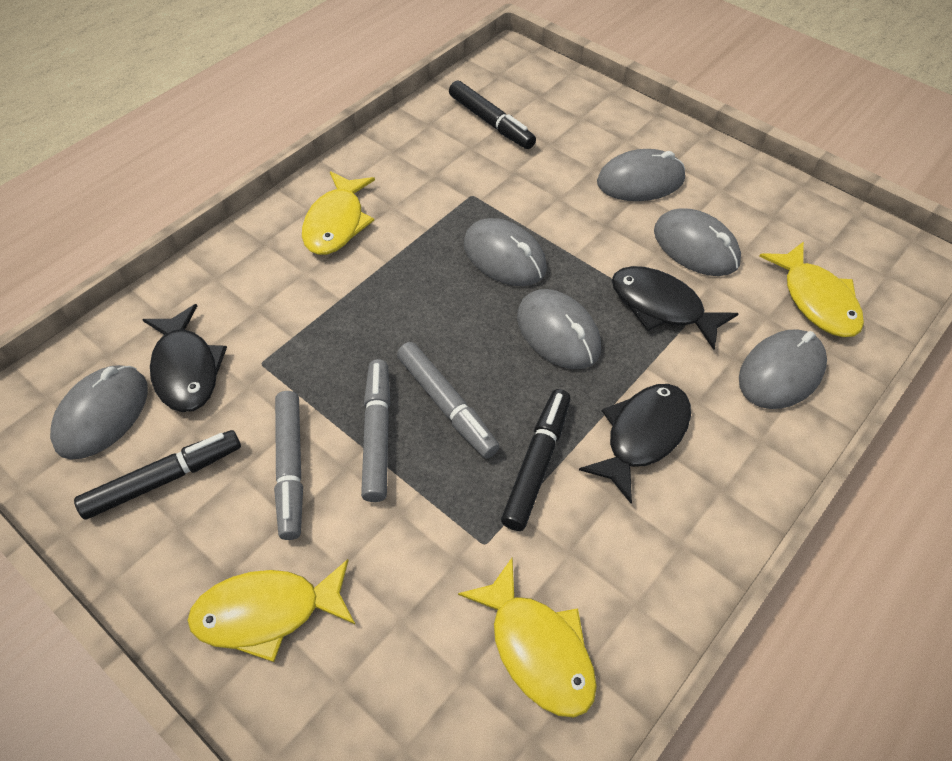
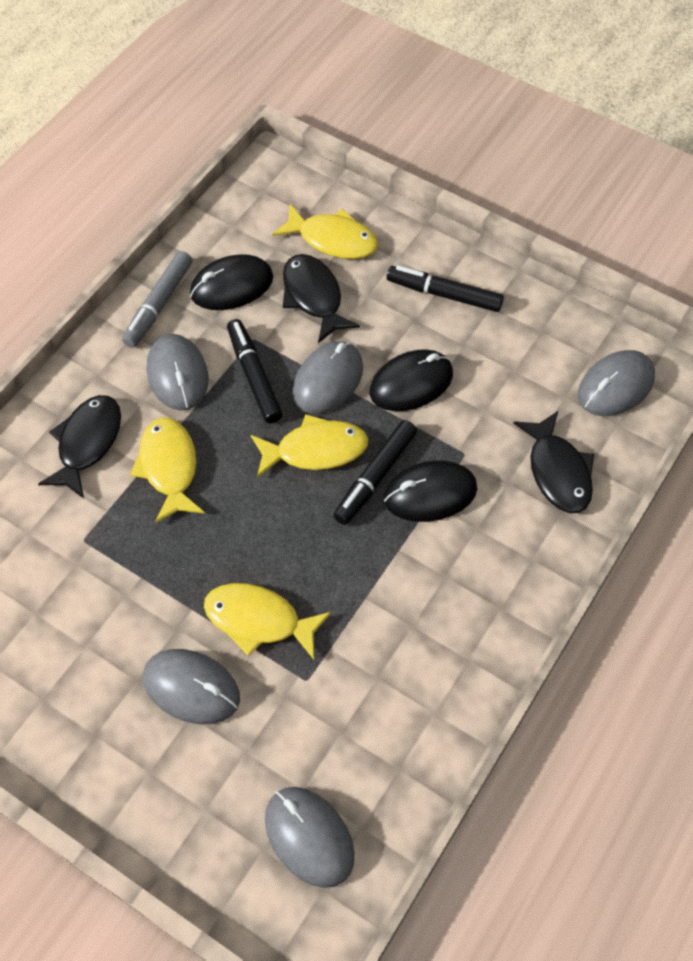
black mouse: none = 0 -> [190,254,273,310] [370,349,453,411] [384,460,477,522] = 3
grey marker: [274,391,303,540] [361,359,390,502] [397,342,500,459] = 3 -> [122,251,192,348] = 1
grey mouse: [50,365,148,460] [464,218,547,286] [517,289,601,369] [597,149,685,201] [654,208,741,276] [739,329,827,409] = 6 -> [143,649,240,724] [147,334,208,411] [265,787,354,888] [293,341,363,414] [578,350,655,416] = 5

